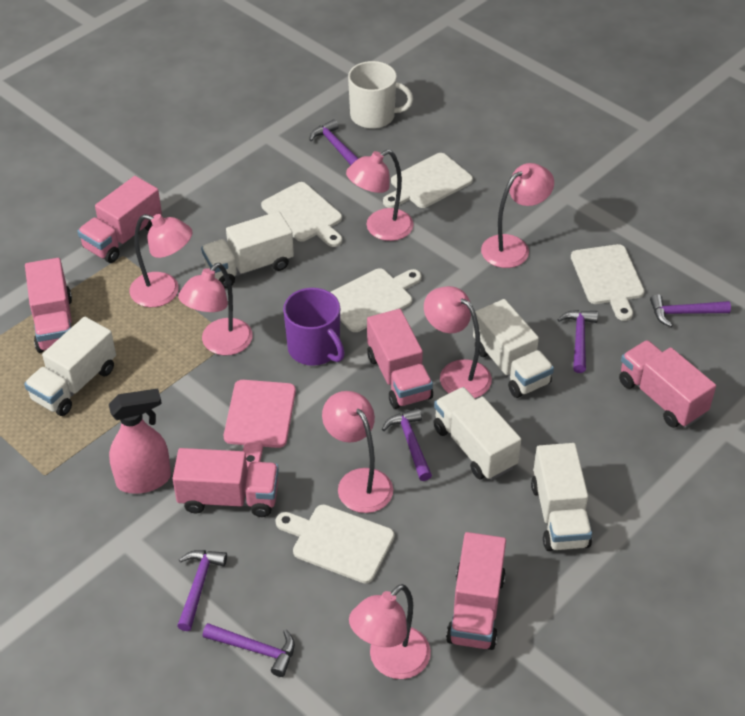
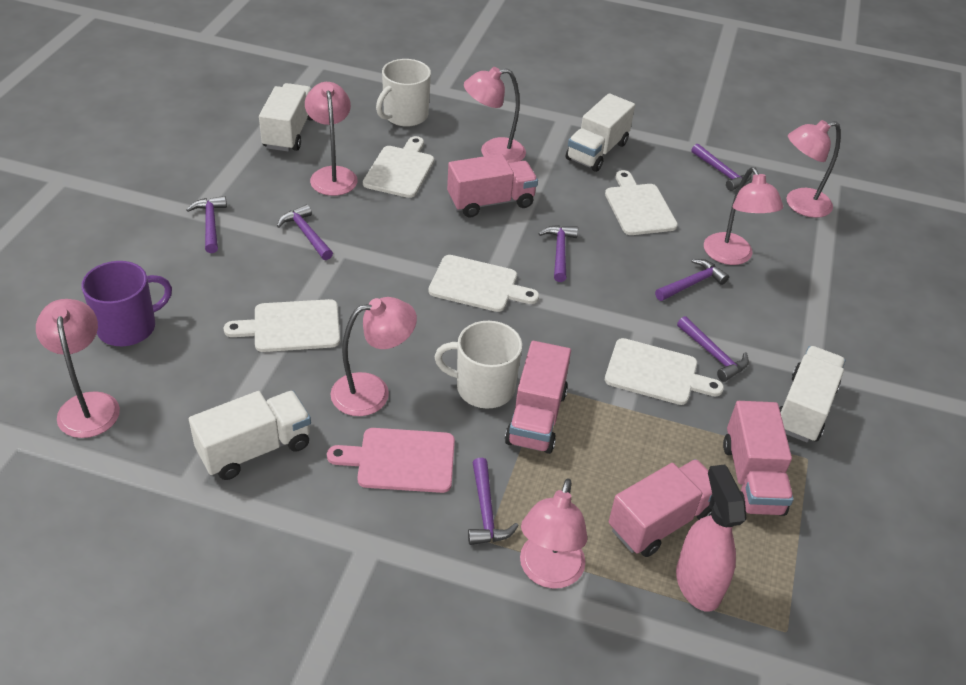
pink truck: [25,258,72,353] [77,176,162,263] [172,448,279,517] [367,309,433,409] [446,532,506,650] [619,340,716,428] = 6 -> [447,154,538,217] [505,341,571,454] [609,459,712,557] [723,401,794,516] = 4
purple hammer: [177,550,227,631] [203,623,295,677] [309,119,359,165] [382,408,432,481] [557,310,598,373] [650,294,731,327] = 6 -> [186,196,227,253] [277,204,333,260] [468,458,519,545] [539,225,578,282] [655,259,729,301] [677,316,749,382] [691,144,752,191] = 7
white mug: [348,61,413,129] = 1 -> [376,59,431,127] [435,321,522,409] = 2
white truck: [24,317,116,416] [201,211,294,289] [433,387,521,480] [473,299,554,398] [531,443,592,551] = 5 -> [189,391,311,480] [259,83,313,151] [566,93,635,172] [779,346,846,442] = 4

